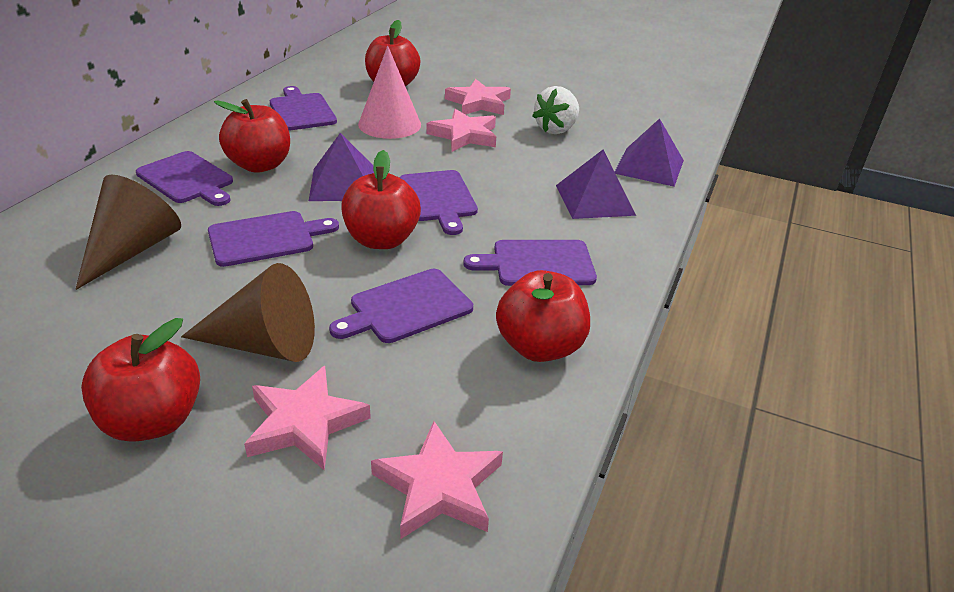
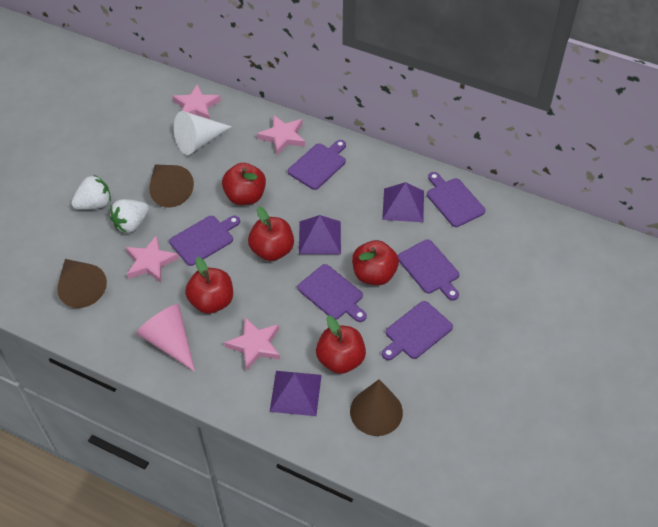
brown cone: [75,174,181,290] [181,263,315,362] = 2 -> [57,259,107,308] [149,164,194,208] [350,379,403,436] = 3
white cone: none = 0 -> [174,111,232,155] = 1
white strawberry: [532,86,579,134] = 1 -> [71,175,111,210] [110,199,149,233] = 2

